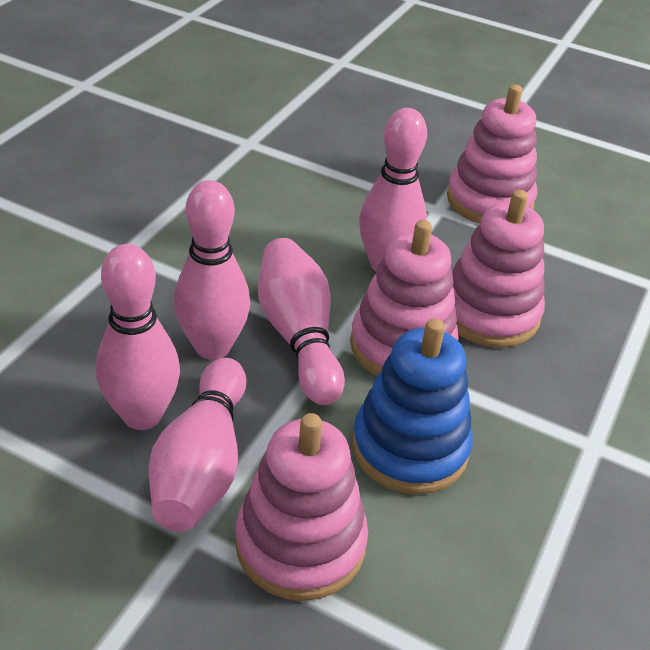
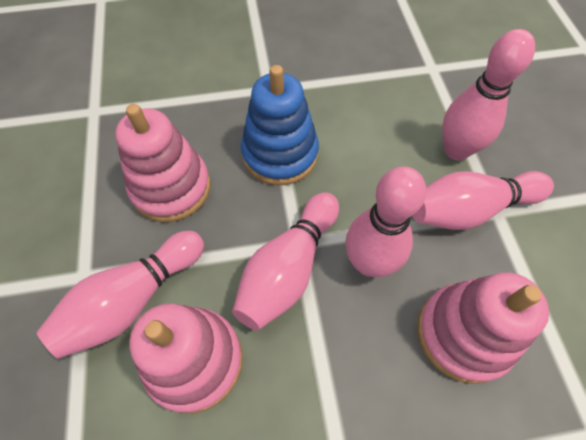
pink stacking toy: [235,413,368,601] [350,220,459,376] [447,84,537,224] [452,190,545,348] = 4 -> [115,104,211,222] [129,304,243,413] [417,272,549,384] = 3

